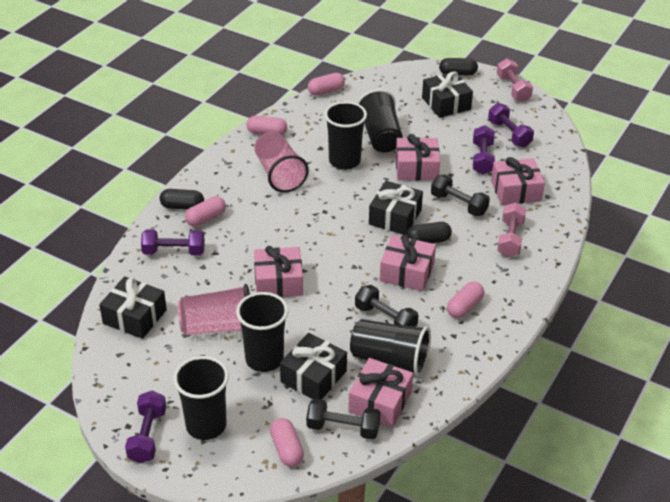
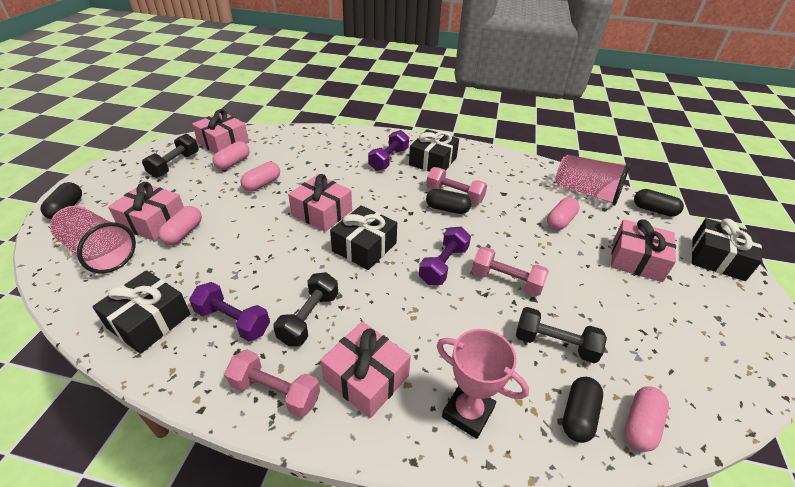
black capsule: [160,189,204,210] [406,222,452,243] [439,58,478,76] = 3 -> [41,182,82,219] [426,189,471,214] [562,377,603,443] [634,189,684,217] = 4
black cup: [173,356,229,440] [236,292,288,372] [324,101,367,170] [350,319,431,376] [357,89,403,152] = 5 -> none = 0
pink dumbbell: [497,58,533,102] [497,203,526,257] = 2 -> [225,349,320,418] [426,167,487,204] [472,246,549,296] = 3
pink trophy: none = 0 -> [437,329,529,439] = 1
purple dumbbell: [125,391,166,463] [141,230,205,255] [473,125,495,175] [488,103,534,147] = 4 -> [189,282,270,341] [368,130,409,171] [419,227,471,285] = 3

